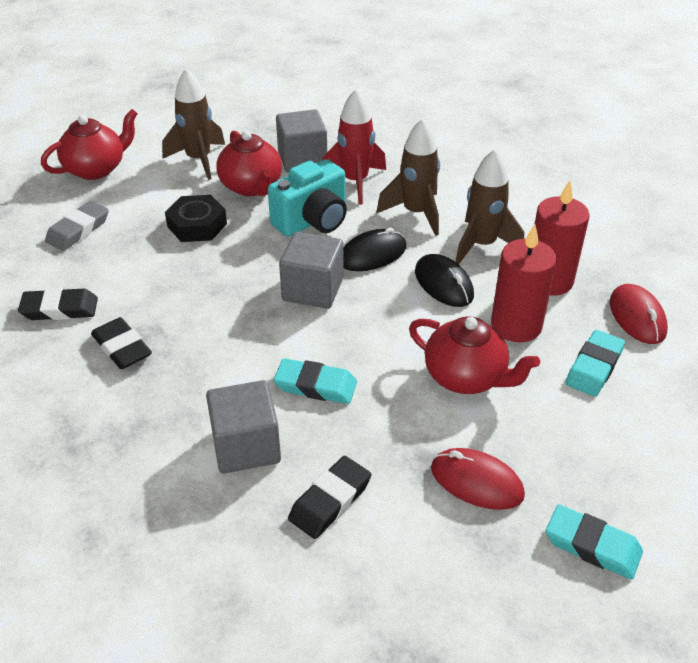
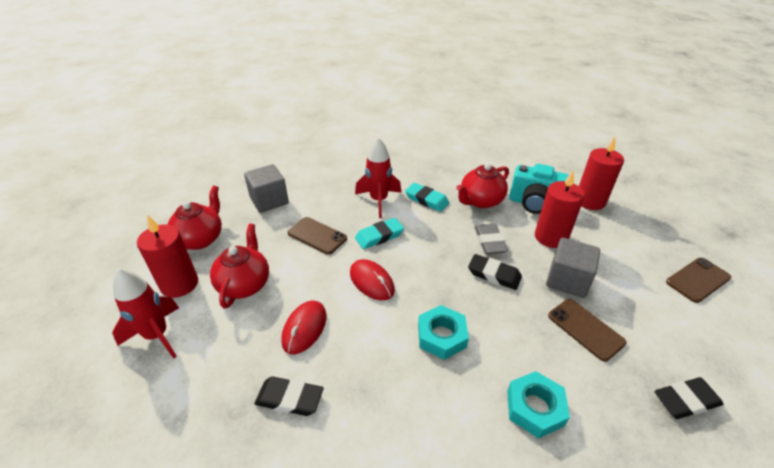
black mouse: [343,228,406,271] [415,254,474,307] = 2 -> none = 0
black nut: [165,195,227,242] = 1 -> none = 0
brown phone: none = 0 -> [288,217,347,255] [548,299,626,362] [666,258,731,303] = 3
brown rocket: [162,68,225,180] [376,118,440,236] [455,149,524,264] = 3 -> none = 0
grey cube: [206,380,281,474] [276,109,327,172] [279,232,344,309] = 3 -> [244,164,289,213] [546,238,600,298] = 2
red candle: [491,224,557,342] [535,181,590,296] = 2 -> [137,216,198,298] [535,170,585,248] [579,137,624,210] = 3
red rocket: [322,89,386,205] = 1 -> [112,268,179,358] [355,138,402,218] = 2
turquoise eraser: [274,358,357,404] [546,504,643,580] [566,330,625,397] = 3 -> [355,218,404,249] [405,183,449,212] = 2
turquoise nut: none = 0 -> [418,305,469,360] [507,371,570,439] = 2

